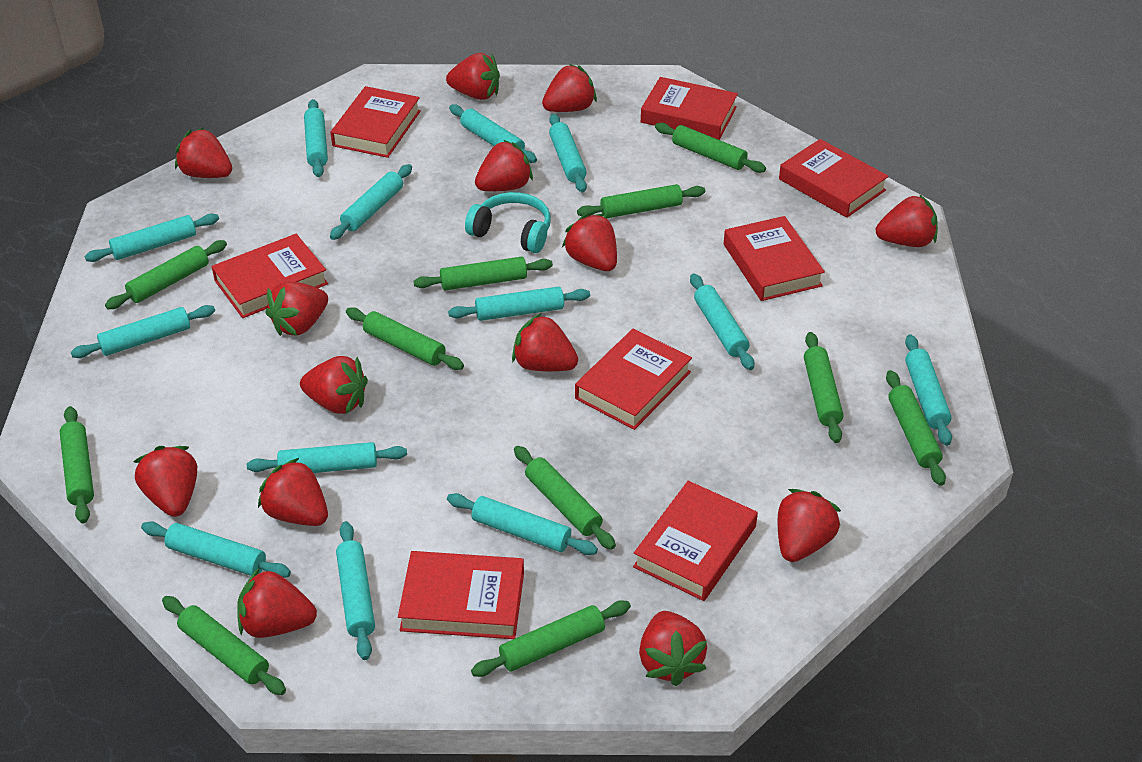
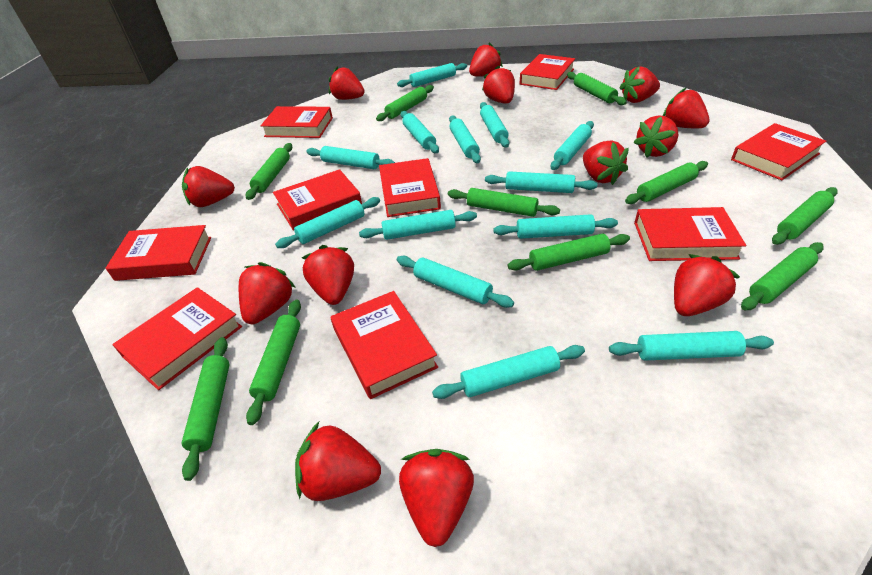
green rolling pin: [59,406,94,523] [105,240,227,309] [162,596,286,695] [346,308,464,370] [413,257,553,290] [471,600,631,677] [514,446,616,550] [577,184,705,218] [655,123,766,173] [804,332,843,443] [886,370,946,486] = 11 -> [182,337,230,481] [246,143,292,200] [246,299,301,425] [376,85,434,121] [448,188,560,217] [508,234,630,271] [567,72,627,105] [625,161,708,204] [741,242,824,310] [772,187,838,245] = 10
red book: [211,234,328,318] [330,86,421,158] [398,551,524,639] [575,329,692,430] [633,481,758,601] [641,77,738,140] [724,216,825,301] [779,139,889,218] = 8 -> [106,225,211,281] [112,287,242,390] [261,106,333,138] [273,169,362,231] [331,291,438,399] [379,158,441,217] [520,54,575,90] [634,207,746,261] [731,123,826,180] = 9
red strawberry: [133,446,197,517] [175,128,232,178] [237,567,317,638] [258,458,328,526] [266,282,328,336] [300,356,368,414] [446,53,500,100] [475,140,533,191] [512,313,578,371] [542,64,597,112] [562,213,617,271] [639,611,707,686] [778,489,841,562] [876,194,938,247] = 14 -> [182,166,235,207] [239,262,296,325] [295,422,381,501] [302,245,354,305] [329,66,365,100] [399,449,474,547] [469,42,503,77] [482,65,515,104] [583,140,629,185] [619,66,660,103] [633,115,678,158] [663,88,709,128] [674,254,740,316] = 13
turquoise headphones: [465,192,551,253] = 1 -> none = 0

